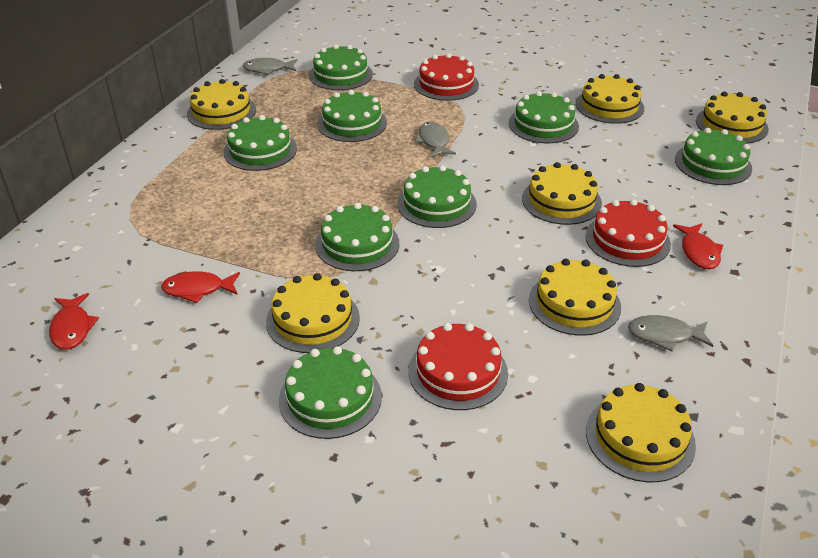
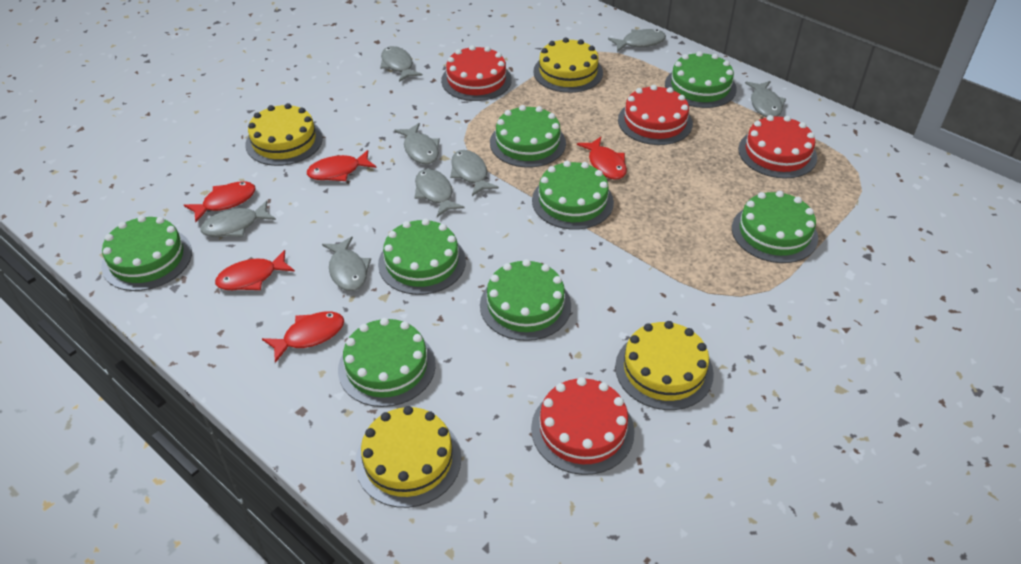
grey fish: [242,58,297,75] [415,122,456,158] [628,315,714,352] = 3 -> [200,201,276,237] [322,237,371,291] [380,46,422,82] [394,123,440,164] [414,169,464,217] [450,150,499,196] [608,29,666,52] [745,81,786,117] = 8
red cake: [409,323,508,410] [414,53,479,101] [585,199,671,267] = 3 -> [441,45,512,101] [531,377,635,475] [618,85,693,145] [738,115,817,178] = 4
red fish: [49,293,99,350] [161,271,240,303] [673,223,723,269] = 3 -> [184,181,256,222] [215,250,295,290] [262,311,344,363] [307,150,376,181] [577,137,627,179] = 5
yellow cake: [187,79,256,130] [266,273,360,353] [522,162,602,225] [529,259,621,336] [576,74,644,124] [586,383,696,482] [696,91,769,143] = 7 -> [245,103,323,166] [355,406,462,508] [533,38,603,93] [615,321,714,410] = 4

